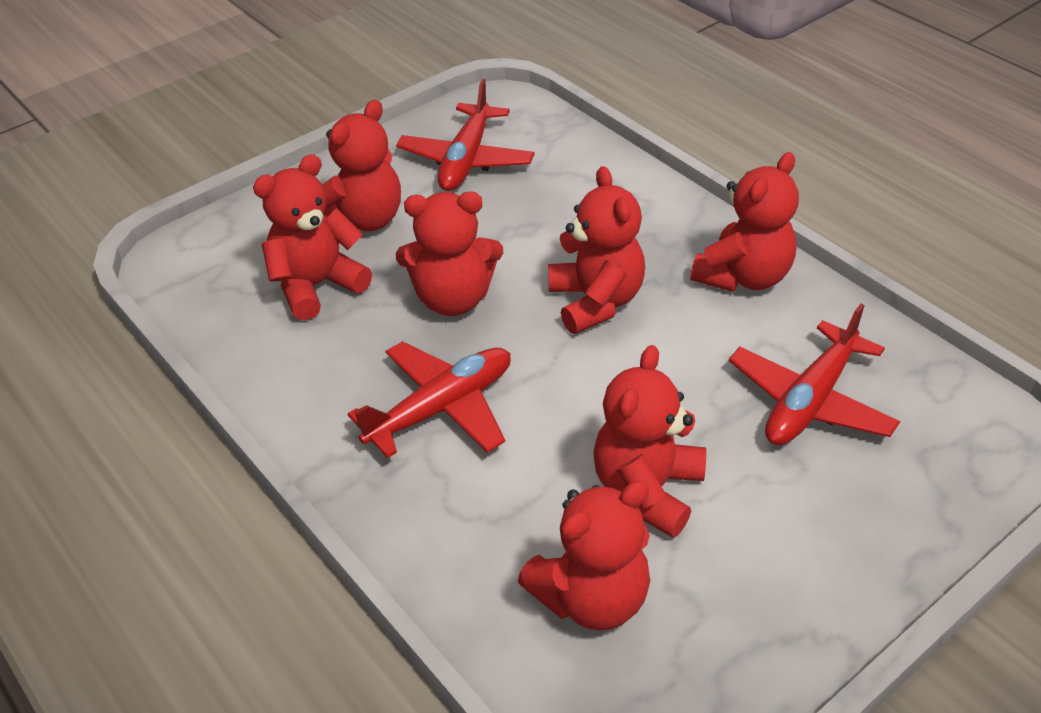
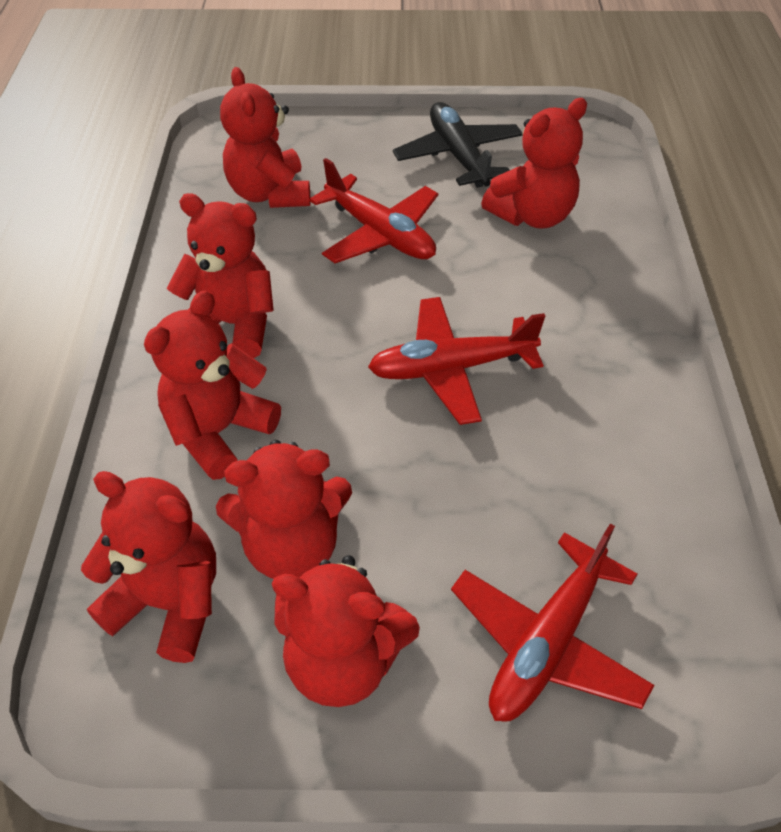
black plane: none = 0 -> [393,102,523,188] = 1

